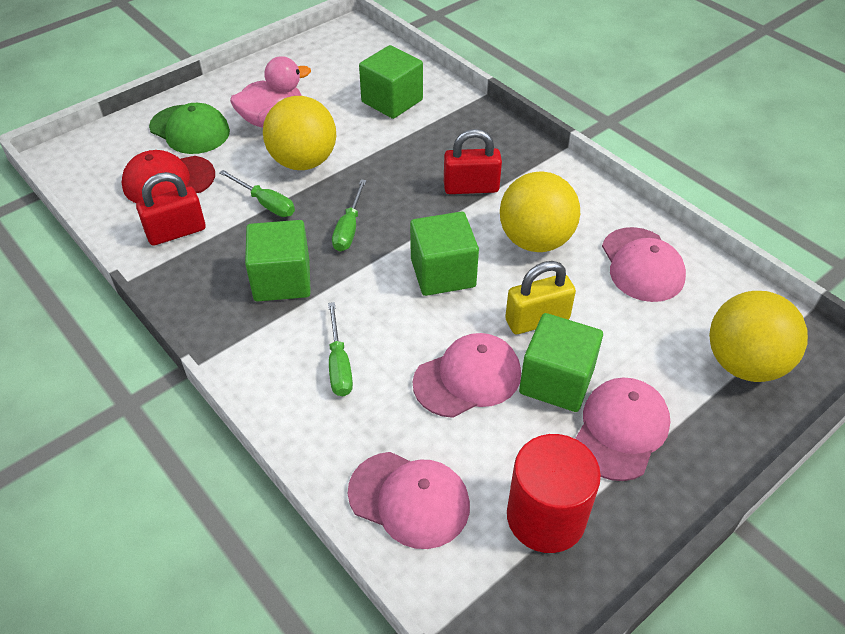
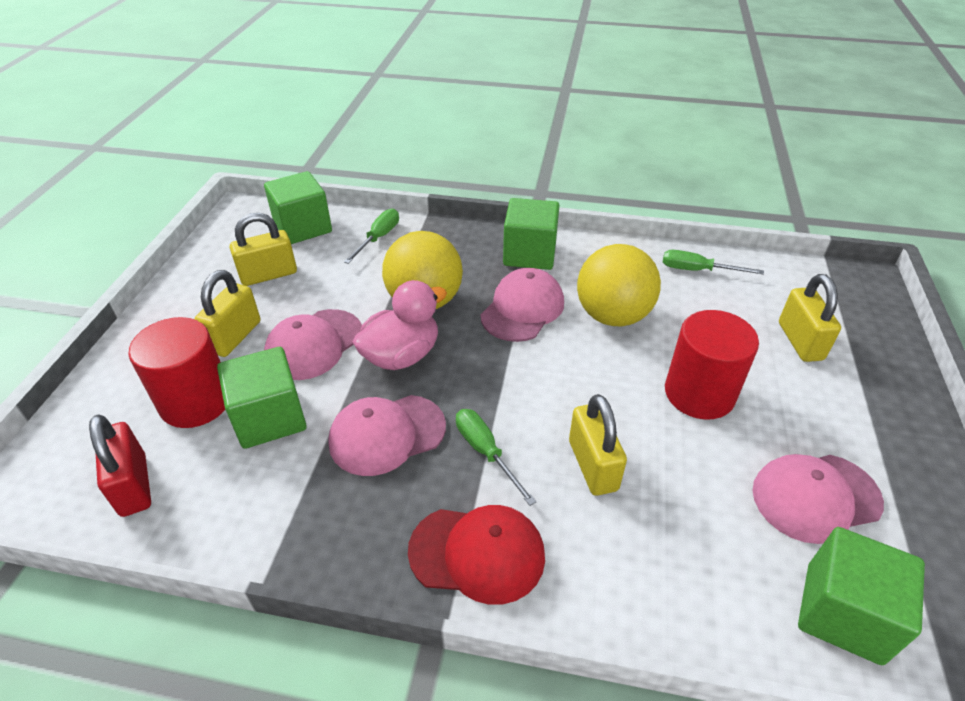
green cap: [149,103,230,154] = 1 -> none = 0
red cylinder: [507,434,601,553] = 1 -> [128,317,225,428] [665,310,759,420] = 2
red padlock: [136,172,206,246] [444,129,502,194] = 2 -> [89,414,151,517] = 1
yellow ball: [263,96,336,170] [500,171,580,252] [709,291,808,382] = 3 -> [382,231,463,309] [577,244,661,326] = 2
yellow padlock: [505,261,576,334] = 1 -> [194,270,260,357] [230,213,297,286] [569,394,627,496] [779,274,841,362] = 4

